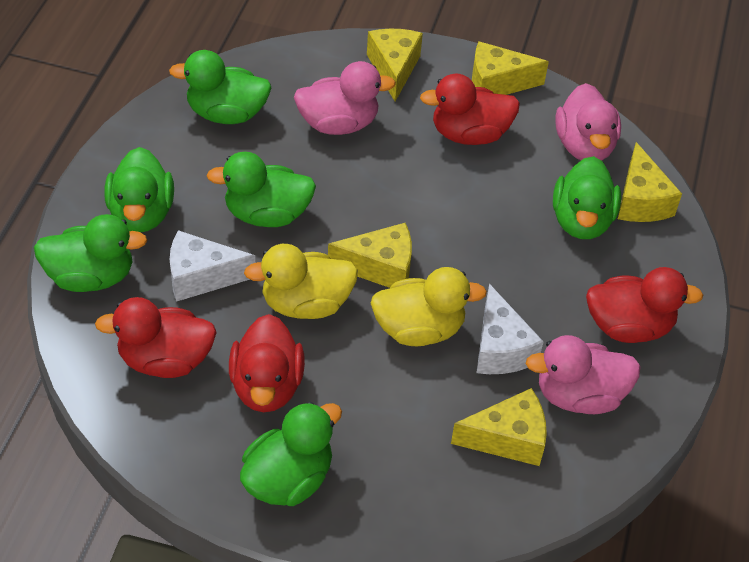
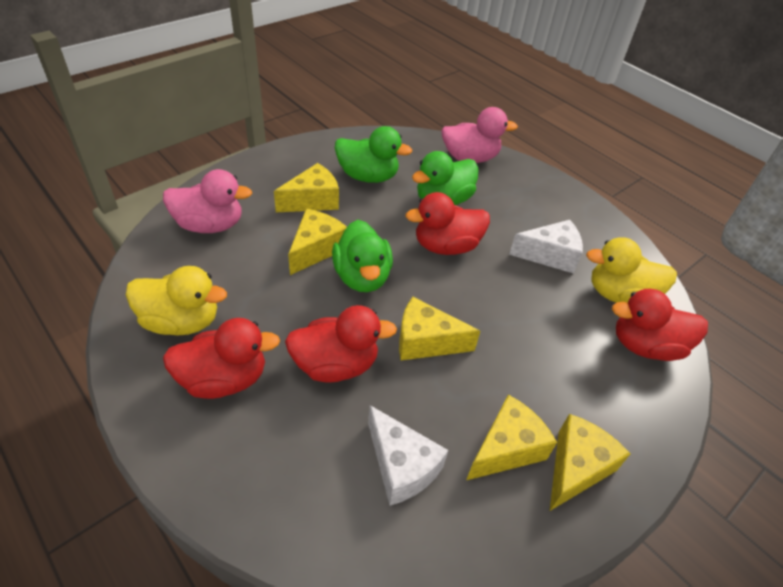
green duck: [34,214,147,292] [105,147,174,232] [169,50,271,124] [206,152,316,227] [240,402,342,506] [553,156,621,239] = 6 -> [332,220,393,292] [335,126,412,183] [412,151,479,205] = 3
pink duck: [294,61,396,135] [526,335,641,414] [555,83,621,161] = 3 -> [163,169,252,233] [441,107,518,163] = 2

